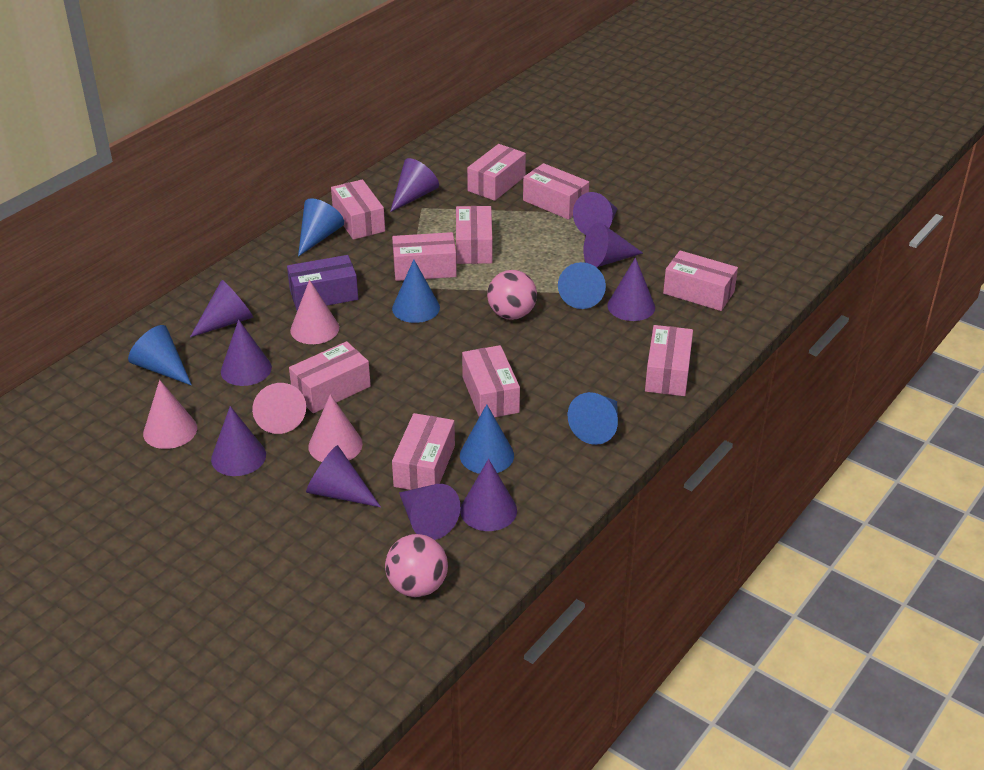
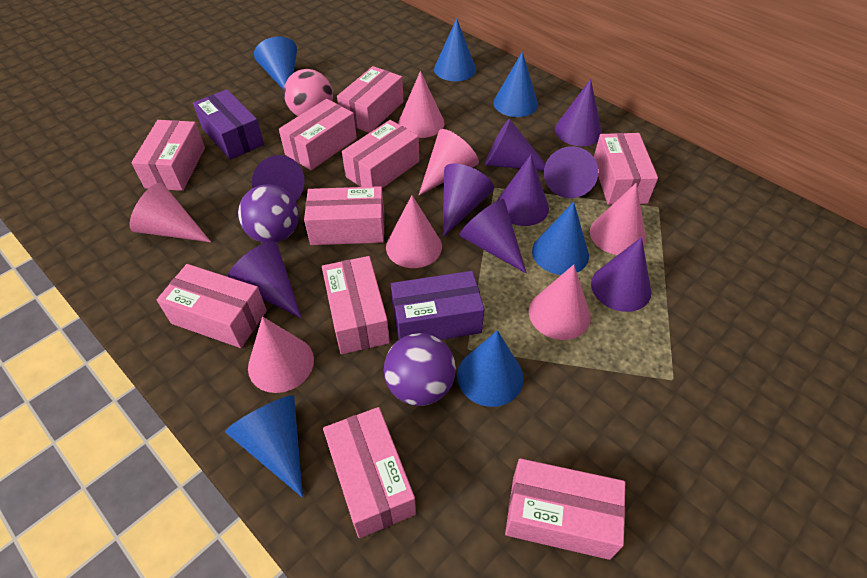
pink ball: [385,534,448,597] [487,270,537,320] = 2 -> [284,69,333,116] = 1
pink cone: [143,380,197,449] [252,383,306,434] [290,280,339,344] [308,394,363,462] = 4 -> [129,183,211,242] [248,316,314,393] [386,195,442,268] [398,71,445,138] [419,129,479,195] [529,265,590,340] [590,183,646,255] = 7
purple ball: none = 0 -> [238,184,299,243] [384,333,456,406] = 2
purple box: [287,255,358,311] = 1 -> [193,89,264,160] [390,271,485,340] = 2
purple cone: [190,280,254,337] [211,406,266,476] [221,319,272,386] [306,445,381,507] [390,158,439,212] [399,484,460,540] [460,459,517,531] [573,192,618,235] [583,222,643,267] [607,258,655,321] = 10 -> [227,241,302,318] [252,155,305,201] [443,163,494,237] [459,199,527,273] [485,119,545,171] [497,155,549,226] [544,146,598,198] [555,79,602,146] [591,237,651,312] = 9

